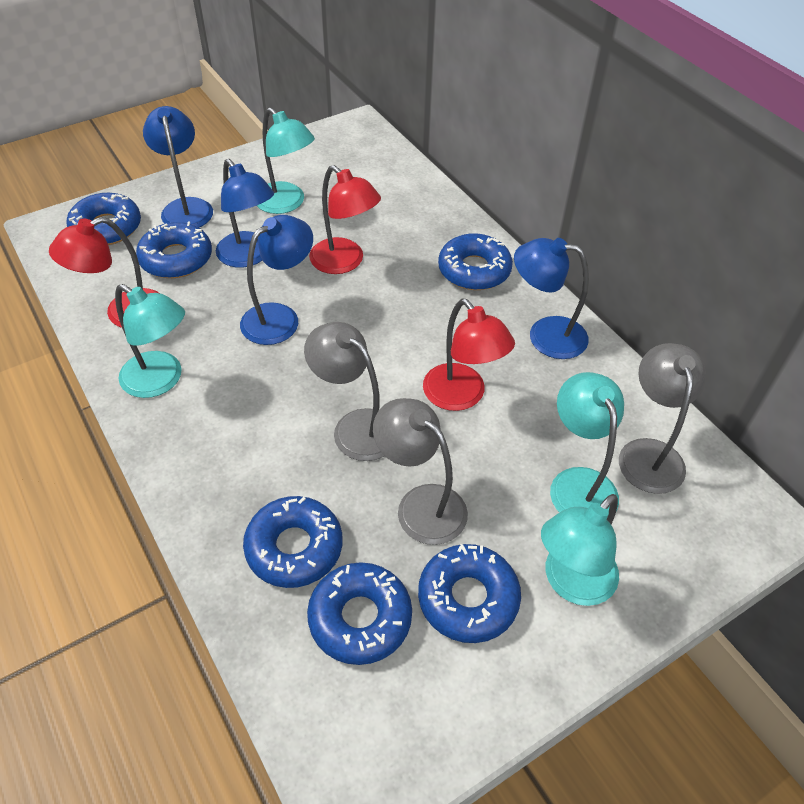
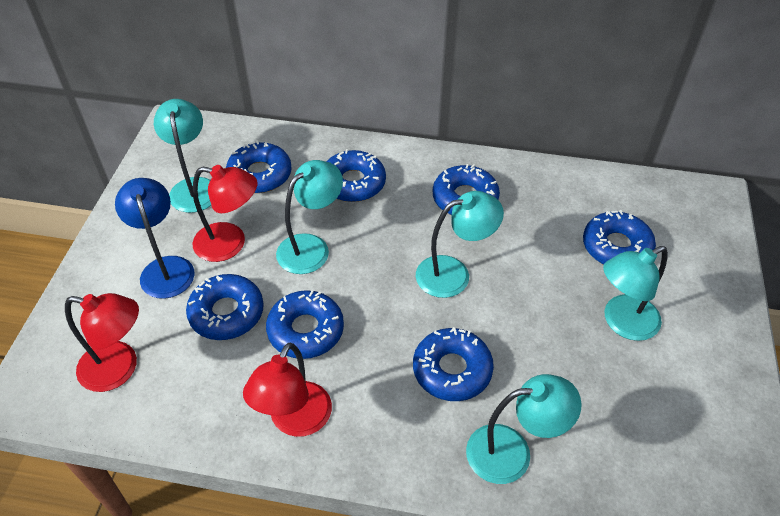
blue donut: [66,193,141,245] [136,222,212,278] [243,496,342,588] [307,562,412,665] [418,544,521,643] [438,233,513,290] = 6 -> [186,274,264,340] [226,141,292,193] [266,290,344,359] [326,149,386,202] [413,327,494,401] [433,164,500,215] [583,210,656,265] = 7
blue lamp: [143,106,213,227] [216,159,274,268] [240,215,313,345] [514,238,589,359] = 4 -> [115,178,195,299] = 1
grey lamp: [304,322,384,461] [373,398,468,545] [619,343,706,494] = 3 -> none = 0
turquoise lamp: [115,284,185,398] [257,108,315,214] [541,494,619,606] [550,372,624,513] = 4 -> [154,99,211,213] [276,160,343,274] [416,191,504,298] [466,374,582,484] [603,246,668,341] = 5

